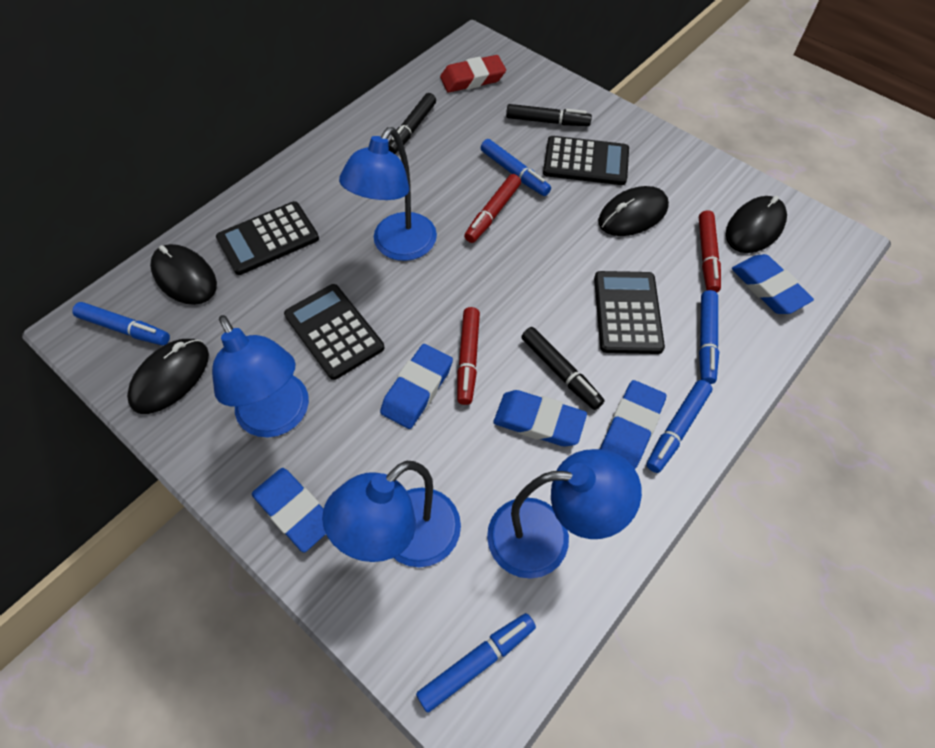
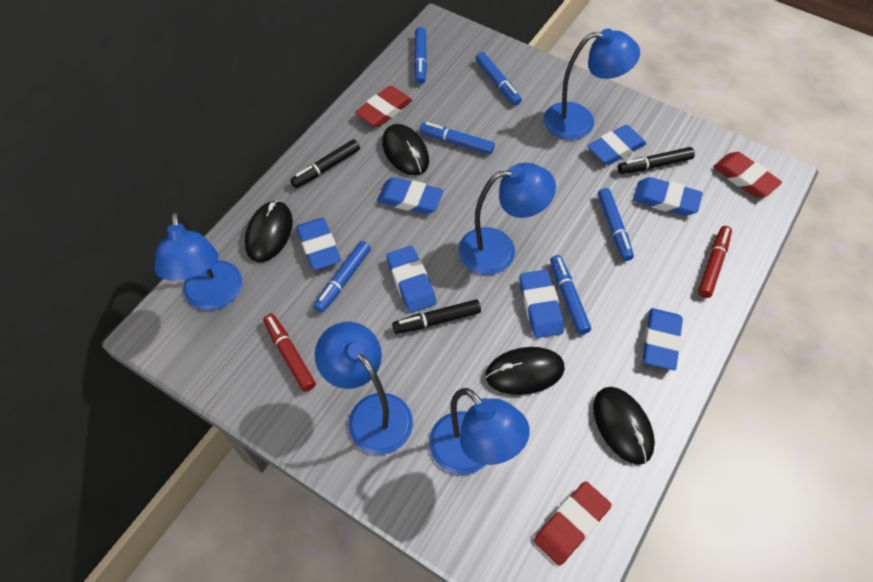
black calculator: [216,201,319,275] [284,284,384,380] [543,136,629,185] [594,271,665,354] = 4 -> none = 0
blue eraser: [252,468,326,552] [380,344,453,429] [493,390,587,447] [600,380,666,469] [732,254,814,314] = 5 -> [296,218,341,270] [377,177,443,214] [386,246,436,313] [519,270,564,338] [588,125,647,165] [633,177,703,216] [643,308,683,370] = 7
blue lamp: [212,315,309,437] [322,461,461,567] [339,127,437,261] [487,449,642,579] = 4 -> [155,211,242,310] [315,322,413,455] [429,388,530,475] [459,163,556,275] [544,29,640,140] = 5
blue marker: [72,302,170,345] [416,613,536,713] [481,139,551,196] [646,380,712,473] [699,290,719,384] = 5 -> [313,241,371,313] [414,27,427,84] [420,122,495,154] [476,52,522,106] [550,255,591,335] [598,188,634,261] = 6
red eraser: [440,55,506,93] = 1 -> [355,86,412,127] [534,481,612,566] [713,152,782,197] = 3
red marker: [457,307,480,405] [464,174,521,243] [699,210,721,292] = 3 -> [263,314,316,392] [698,226,732,298] = 2

